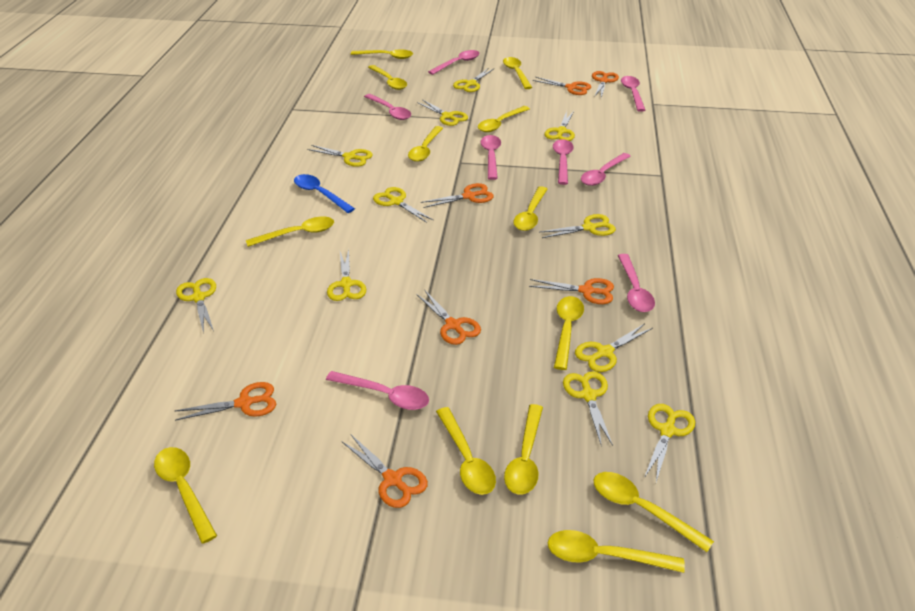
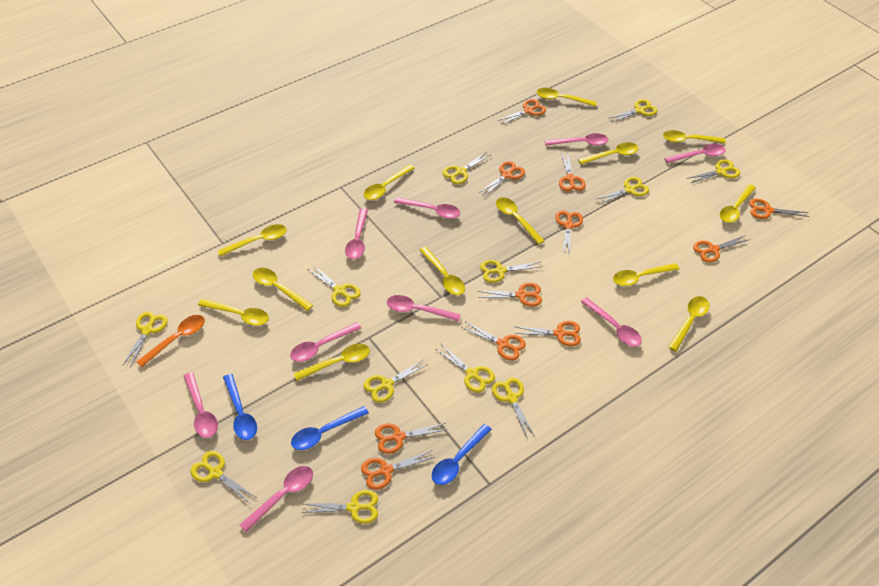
blue spoon: [294,174,355,213] = 1 -> [223,374,257,440] [291,406,369,450] [432,424,492,485] = 3
orange scissors: [175,382,276,421] [341,435,428,508] [416,291,481,345] [421,183,493,208] [529,278,614,304] [533,77,591,95] [592,71,619,98] = 7 -> [361,450,435,490] [375,423,446,454] [461,322,526,361] [477,283,542,307] [479,161,525,196] [497,99,546,125] [514,321,581,346] [555,210,583,256] [559,151,586,191] [693,235,750,263] [749,199,810,219] = 11
orange spoon: none = 0 -> [137,315,205,367] = 1
pink spoon: [326,371,429,410] [364,94,411,120] [428,50,479,75] [480,135,501,180] [553,139,574,185] [581,153,631,186] [618,254,655,312] [621,76,645,112] = 8 -> [184,372,218,438] [239,466,313,532] [290,322,362,362] [345,208,368,259] [387,295,461,322] [394,197,460,219] [545,133,608,146] [581,297,642,347] [664,144,726,163] = 9
yellow scissors: [176,278,216,334] [307,145,373,167] [327,249,366,301] [373,187,433,223] [417,99,468,126] [453,68,494,92] [540,214,616,238] [544,111,575,141] [563,371,613,446] [575,324,653,372] [644,404,695,482] = 11 -> [122,312,168,367] [191,451,256,503] [301,490,378,524] [308,264,361,307] [363,359,428,403] [436,344,495,393] [442,152,490,184] [480,260,543,283] [492,377,535,439] [595,177,649,204] [610,99,658,123] [687,160,740,183] = 12

